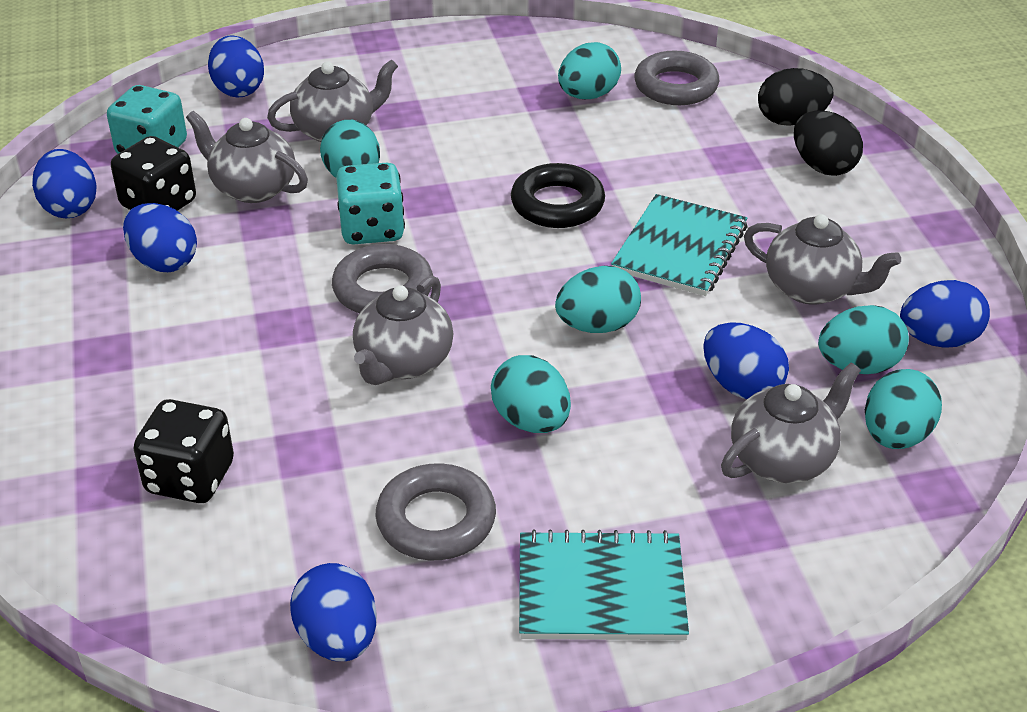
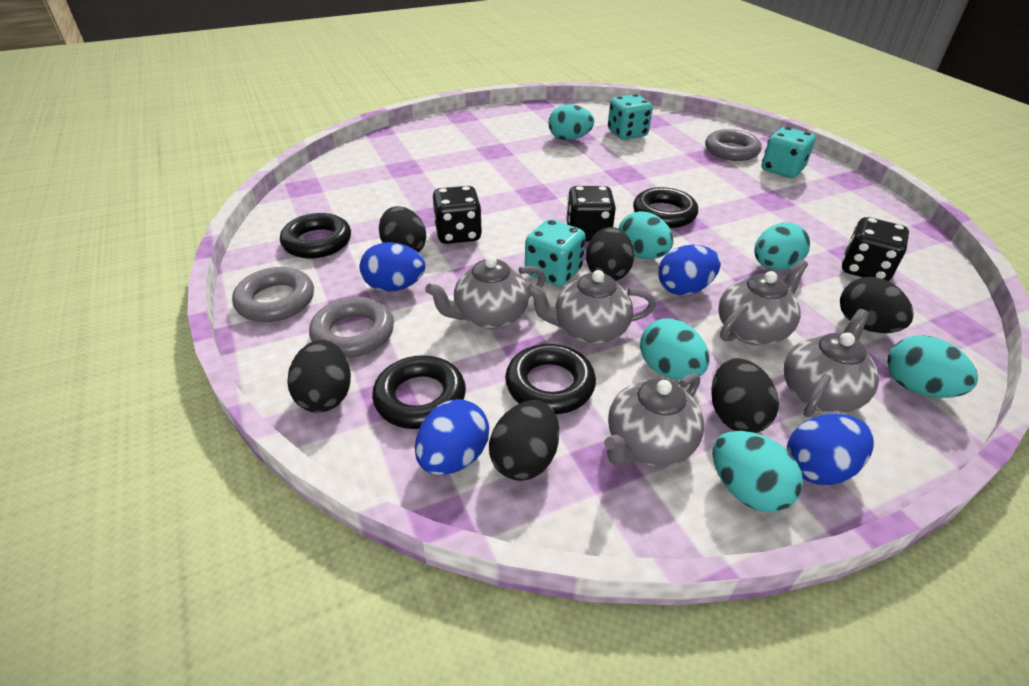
black dice: [111,136,196,211] [134,399,234,503] = 2 -> [433,186,482,244] [566,186,616,241] [842,217,909,281] = 3
black egg: [758,68,834,126] [794,111,863,176] = 2 -> [287,340,351,413] [379,206,426,253] [489,400,559,481] [586,227,634,281] [711,358,779,433] [840,277,914,333] = 6
black ring: [511,163,605,228] = 1 -> [280,213,351,258] [372,355,466,429] [505,344,596,414] [633,187,698,228] = 4
blue egg: [32,149,97,218] [123,203,197,272] [208,35,264,97] [290,563,377,661] [703,322,789,399] [900,280,990,347] = 6 -> [359,242,425,292] [415,399,489,475] [658,245,721,295] [787,414,874,485] = 4
turquoise dice: [107,85,187,154] [336,163,405,244] = 2 -> [525,219,586,286] [608,94,653,139] [762,127,815,178] = 3
turquoise notebook: [519,530,689,640] [611,194,748,296] = 2 -> none = 0

